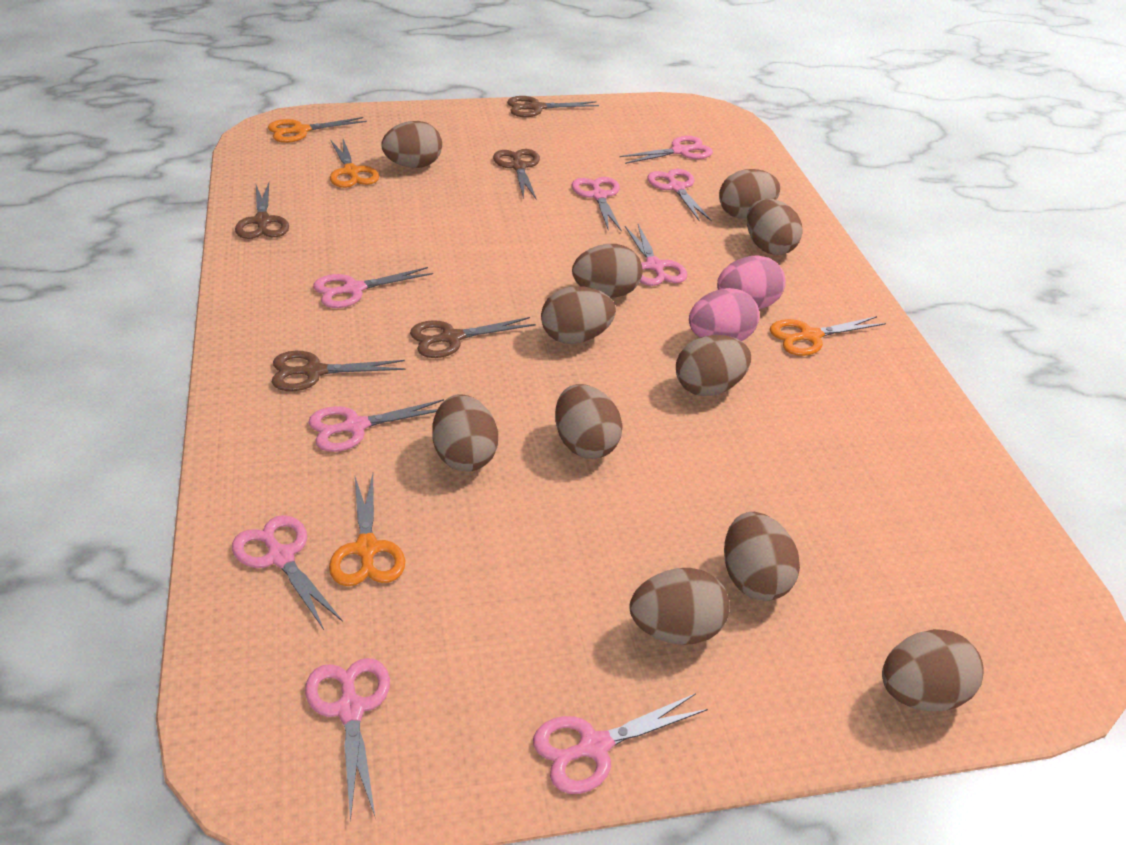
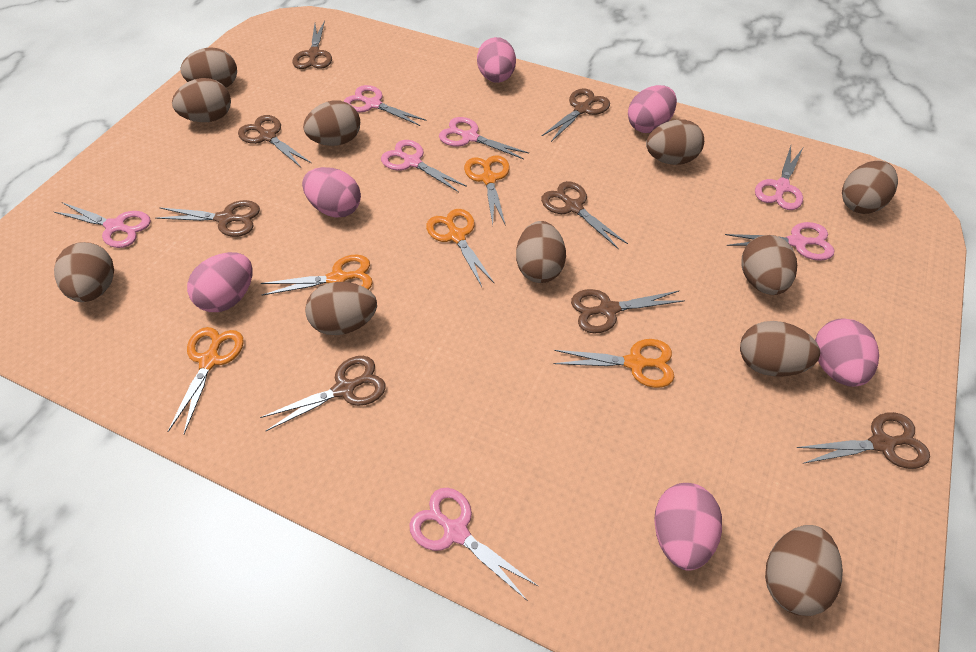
brown scissors: [235,182,289,239] [272,351,406,391] [410,317,535,358] [493,149,540,200] [507,96,599,117] = 5 -> [156,200,260,237] [238,115,311,167] [260,356,386,431] [293,20,332,69] [541,88,610,142] [541,181,628,250] [571,289,685,334] [796,412,930,469] = 8
orange scissors: [268,117,367,143] [329,473,405,586] [330,139,379,188] [770,316,886,356] = 4 -> [168,327,244,435] [261,255,373,296] [426,209,494,287] [464,155,510,226] [554,339,674,388] = 5
pink egg: [689,288,760,341] [717,255,786,309] = 2 -> [187,252,253,312] [302,167,361,218] [477,37,516,83] [628,85,677,133] [654,483,722,571] [815,318,879,387] = 6
pink scissors: [232,515,343,630] [305,658,390,822] [308,399,444,452] [313,267,433,308] [533,693,708,794] [572,177,622,232] [619,136,713,164] [625,224,687,286] [647,169,712,222] = 9 -> [54,202,151,248] [344,85,427,126] [381,140,467,192] [409,488,538,601] [439,117,529,159] [725,222,834,261] [755,146,803,210] = 7

